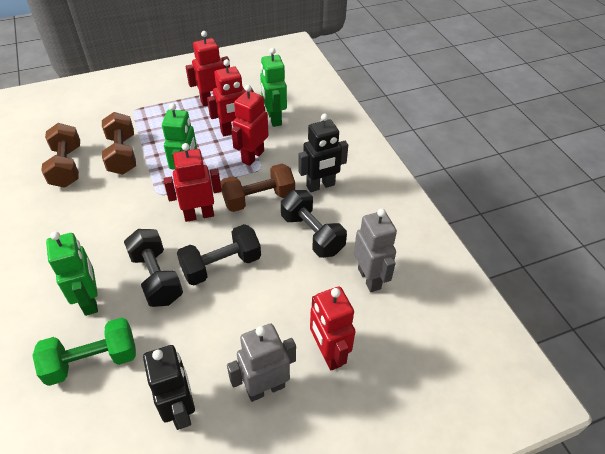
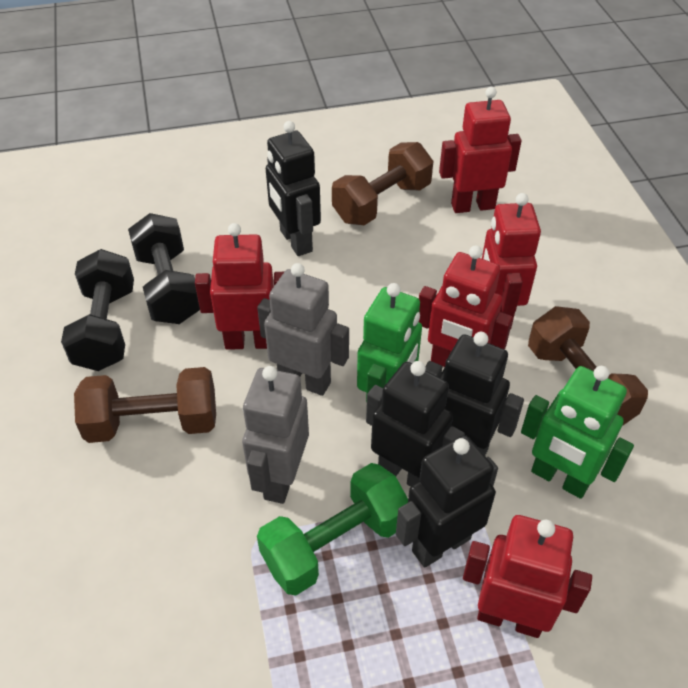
black dumbbell: [124,229,183,307] [177,224,261,285] [281,190,347,258] = 3 -> [61,249,134,371] [128,213,200,324] = 2
black robot: [143,345,195,430] [298,113,348,192] = 2 -> [266,121,321,256] [366,361,465,487] [396,435,498,568] [425,332,524,455] = 4
green robot: [46,231,98,316] [162,103,197,170] [260,48,287,127] = 3 -> [357,283,422,402] [521,366,634,499] = 2

